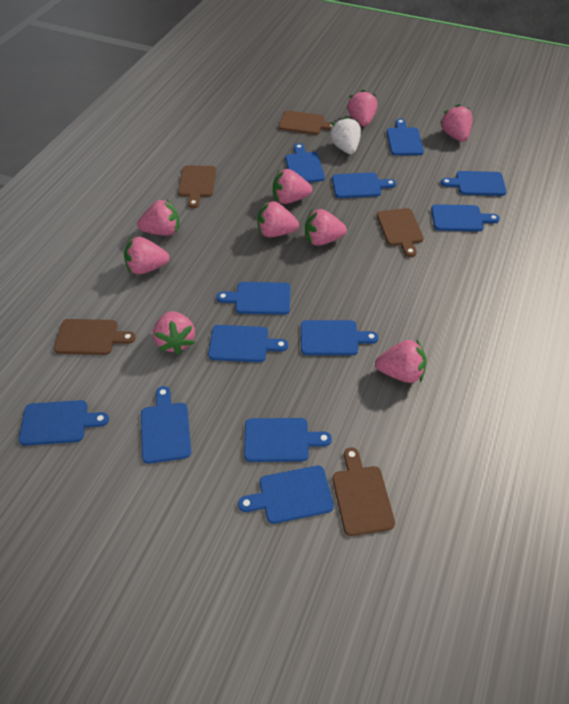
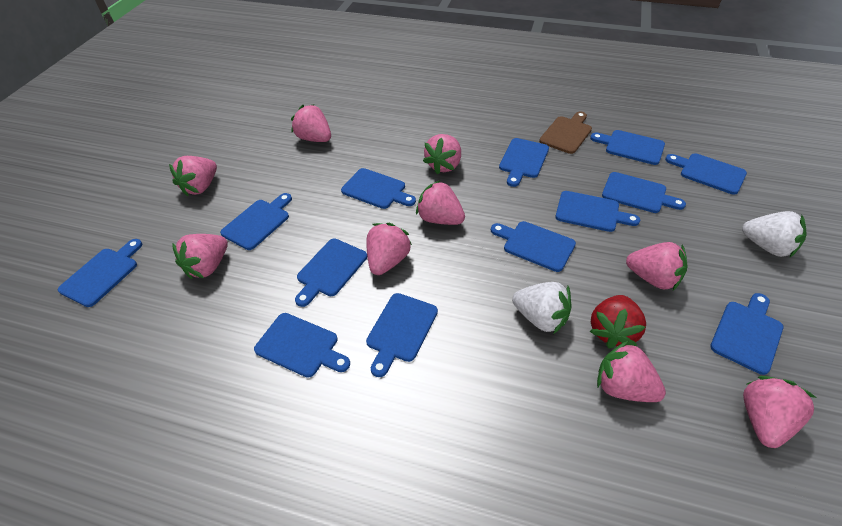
blue cutting board: [19,400,109,446] [141,386,191,464] [208,325,288,362] [216,282,291,315] [238,466,334,524] [244,418,332,462] [285,143,325,183] [301,320,378,355] [332,172,396,198] [387,119,424,156] [431,204,500,231] [441,171,507,196] = 12 -> [58,239,142,307] [220,193,292,250] [254,313,350,378] [295,239,367,307] [341,168,416,209] [366,293,438,377] [491,221,576,272] [499,138,549,187] [555,191,640,232] [590,130,665,165] [602,172,686,213] [665,153,747,195] [710,293,783,375] = 13
brown cutting board: [54,319,135,355] [178,166,216,208] [279,111,333,135] [332,447,395,536] [377,208,424,257] = 5 -> [539,112,592,154] = 1
red strawberry: none = 0 -> [589,295,646,349] = 1
white strawberry: [330,116,361,154] = 1 -> [512,282,571,334] [742,211,806,257] = 2

